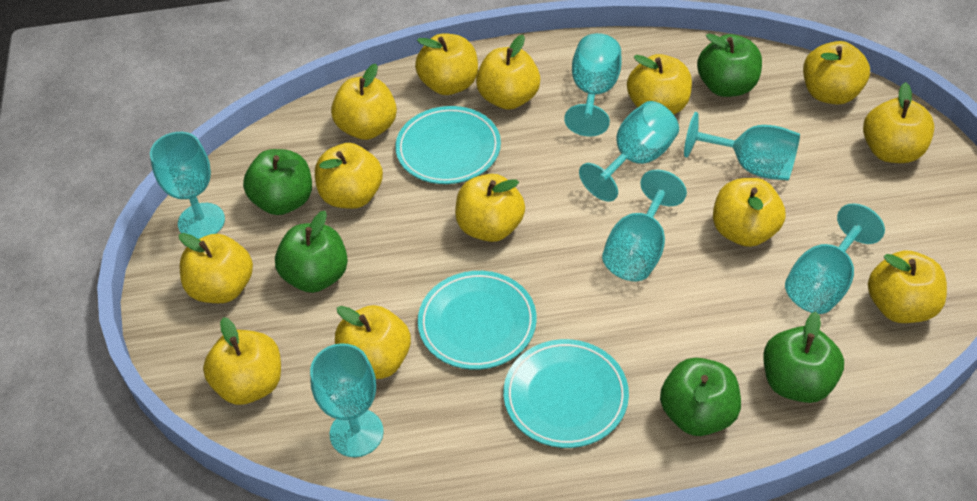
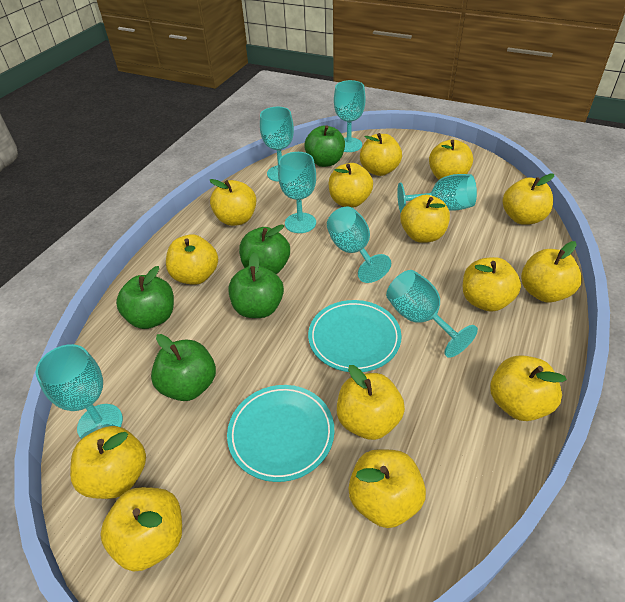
turquoise plate: [395,106,501,184] [418,271,537,370] [503,339,629,448] = 3 -> [227,385,334,482] [308,300,402,372] = 2
yellow apple: [179,233,253,303] [203,317,281,405] [315,143,383,209] [331,64,397,140] [335,305,411,379] [415,33,478,95] [455,174,525,242] [476,35,540,110] [627,54,692,115] [713,178,786,247] [803,41,870,105] [863,82,935,163] [868,251,947,323] = 13 -> [70,426,146,499] [100,487,182,572] [166,234,218,285] [210,179,256,226] [329,163,373,208] [337,365,405,440] [348,449,426,528] [360,133,402,176] [400,195,450,243] [429,139,473,180] [463,257,521,312] [490,355,567,421] [503,173,554,225] [521,241,582,303] = 14

